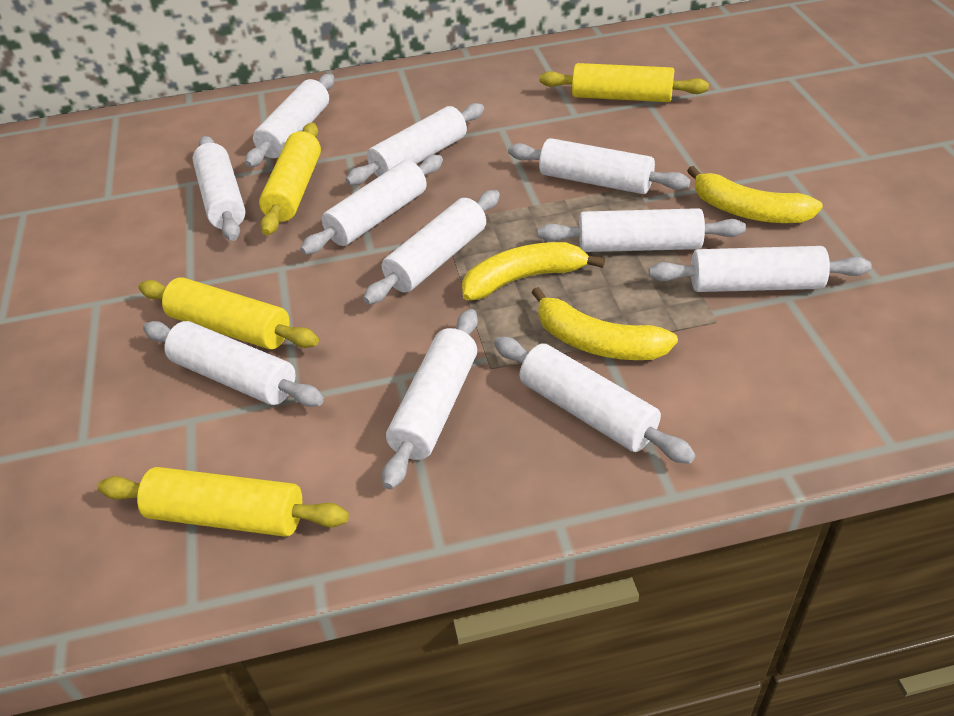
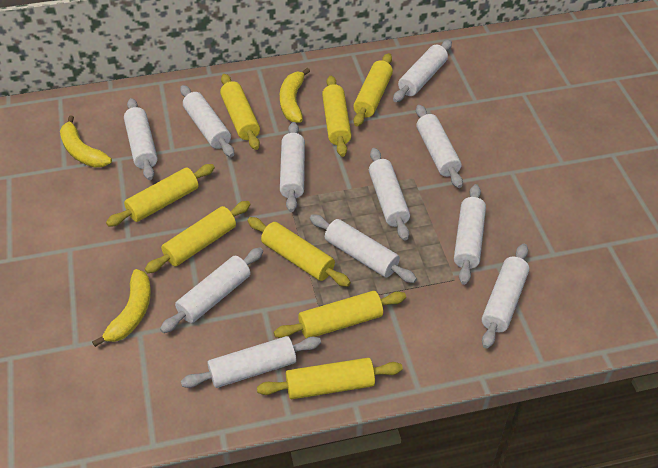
yellow rolling pin: [98,467,349,537] [138,277,319,350] [259,123,321,235] [539,63,709,102] = 4 -> [106,164,215,227] [145,201,251,273] [220,74,260,150] [248,217,351,287] [257,358,403,399] [274,291,406,338] [322,76,352,157] [353,53,393,127] = 8

